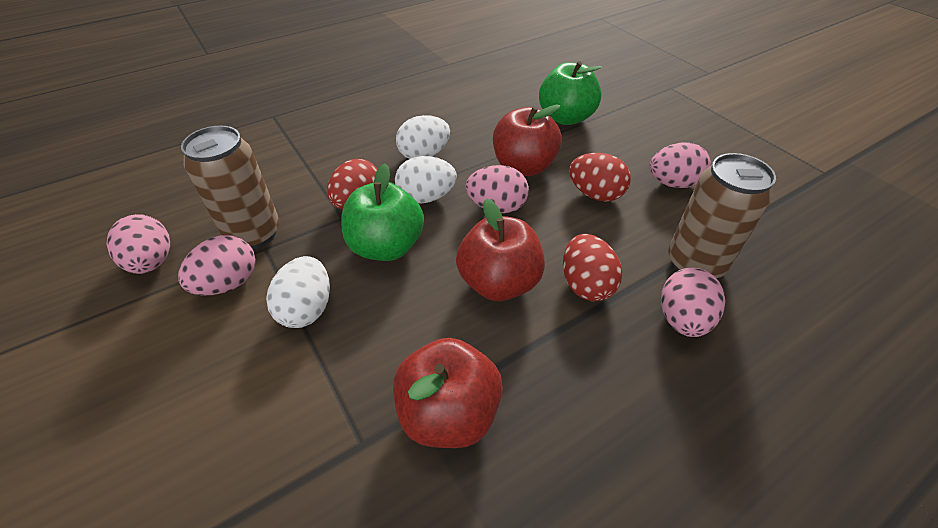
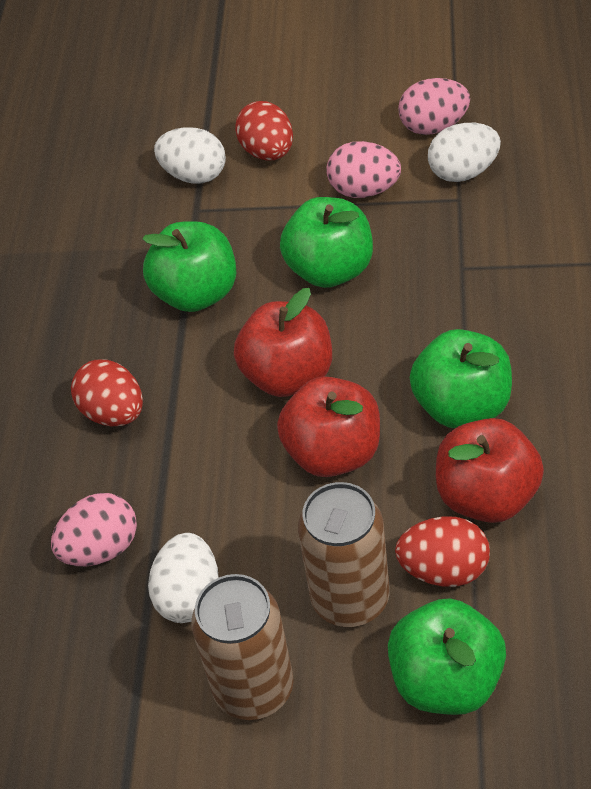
green apple: [341,164,424,261] [539,61,602,125] = 2 -> [142,221,236,312] [280,197,373,288] [388,598,506,715] [410,329,512,428] = 4
pink egg: [106,214,170,274] [178,235,256,295] [465,165,529,213] [650,142,711,188] [661,268,725,337] = 5 -> [51,493,137,566] [326,141,401,198] [398,78,470,135] = 3

